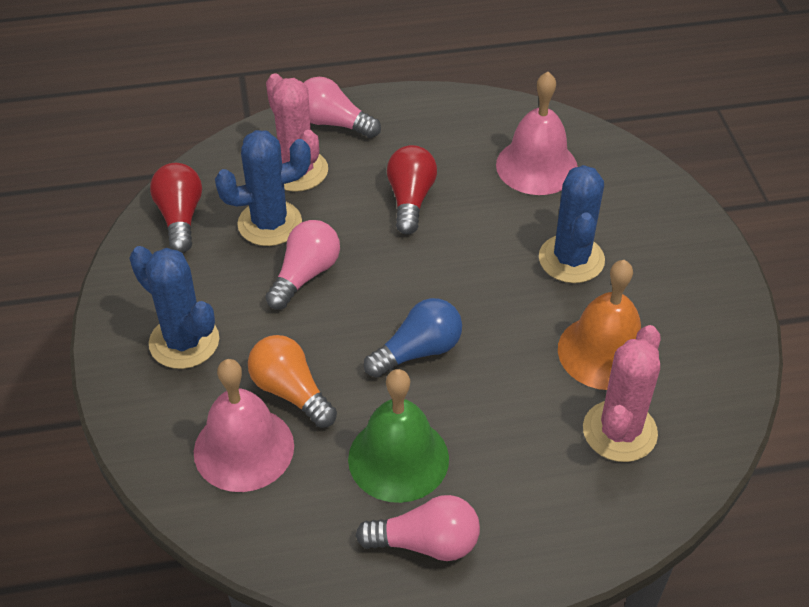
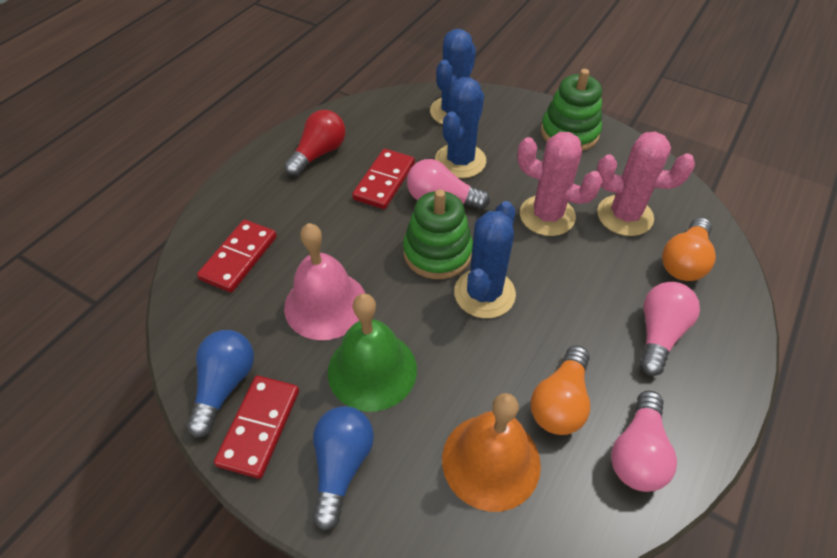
blue light bulb: [364,298,462,378] = 1 -> [186,330,254,438] [312,406,374,531] = 2
green stacking toy: none = 0 -> [403,190,473,279] [541,69,602,151] = 2
orange light bulb: [248,335,337,428] = 1 -> [531,346,590,435] [662,218,716,281] = 2
pink bell: [194,359,294,492] [496,72,578,195] = 2 -> [284,223,365,340] = 1
red domino: none = 0 -> [197,220,277,292] [214,376,299,479] [352,149,415,209] = 3
red light bulb: [150,163,202,253] [387,145,437,235] = 2 -> [284,110,346,176] = 1

